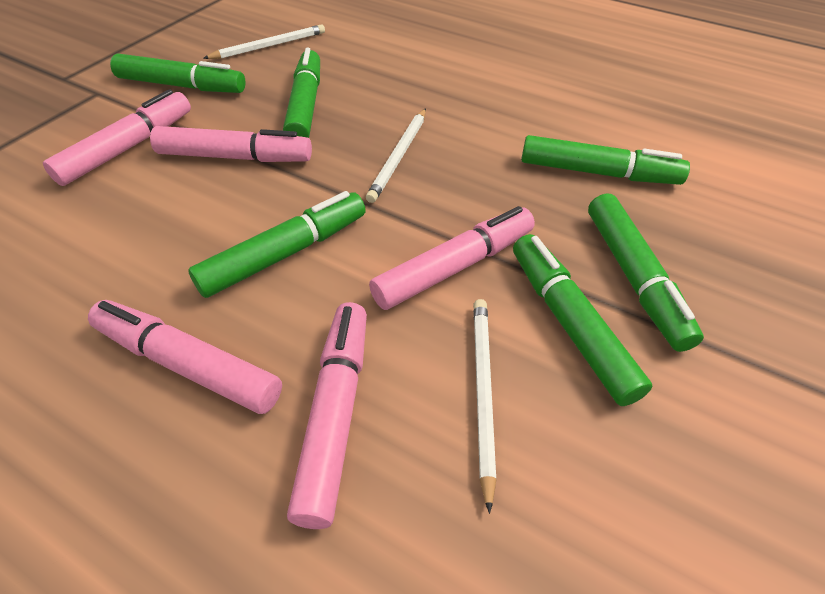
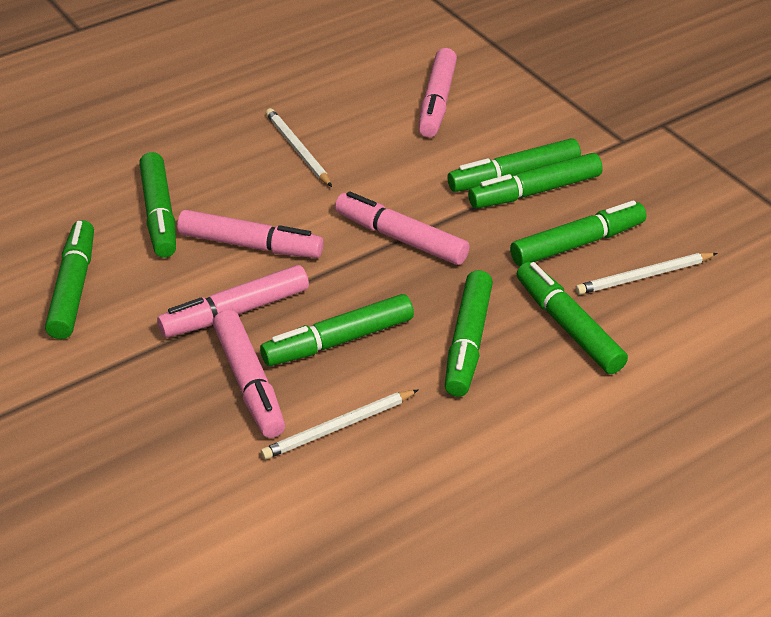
green marker: [110,53,246,93] [188,191,366,298] [283,48,320,138] [513,234,652,406] [521,135,690,185] [588,194,704,352] = 6 -> [45,220,94,339] [139,152,176,258] [260,294,414,366] [445,270,493,397] [447,138,581,192] [468,153,603,208] [510,200,646,266] [517,262,628,374] = 8

